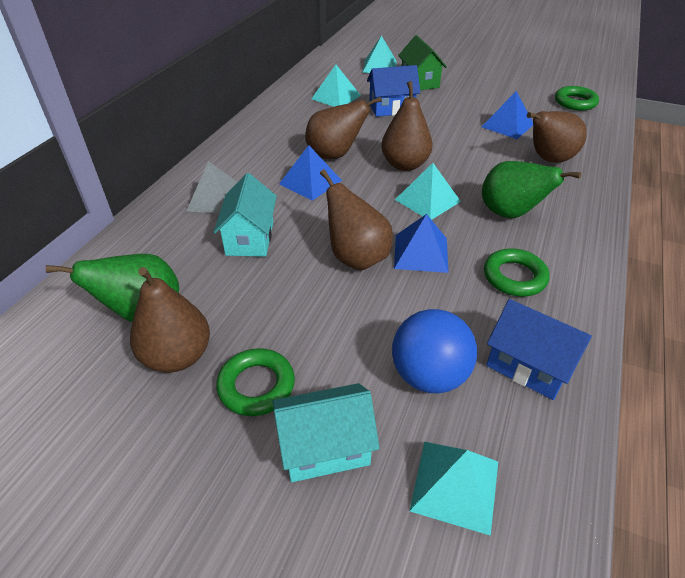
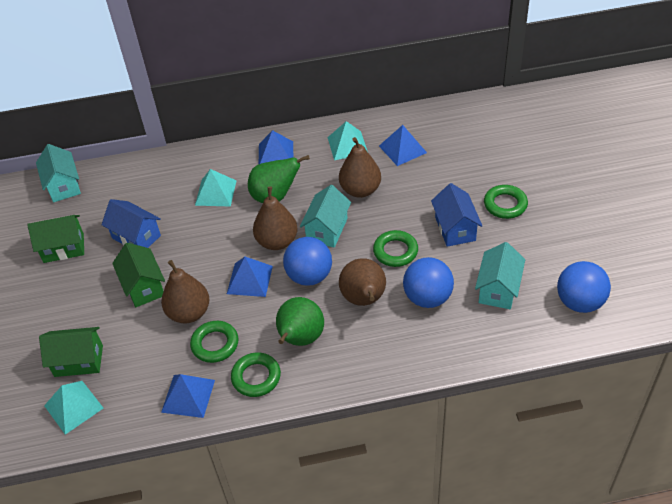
blue ball: [392,309,477,393] = 1 -> [283,237,332,286] [403,257,454,308] [557,261,611,313] = 3
blue pyramid: [279,145,342,201] [394,214,449,273] [482,91,533,139] = 3 -> [161,374,215,418] [227,257,273,297] [259,130,293,164] [379,125,427,166] = 4
brown pear: [130,267,210,373] [305,97,382,159] [320,169,393,270] [381,81,433,171] [527,111,587,163] = 5 -> [161,260,210,324] [253,186,298,250] [339,137,381,198] [339,258,386,306] = 4
green house: [398,35,447,90] = 1 -> [27,215,84,263] [39,327,103,377] [112,243,165,307] = 3
green ring: [216,348,295,416] [484,248,550,297] [555,86,599,111] = 3 -> [190,321,238,363] [231,352,281,397] [373,230,418,267] [484,185,528,219] = 4
grey pyramid: [187,161,237,213] = 1 -> none = 0
turquoise house: [213,173,277,257] [272,383,380,482] = 2 -> [36,144,81,202] [300,185,351,248] [475,242,525,309] = 3
turquoise pyramid: [312,65,361,107] [363,35,397,73] [395,163,461,220] [410,442,498,536] = 4 -> [44,381,104,435] [195,169,237,207] [328,121,368,160] = 3

